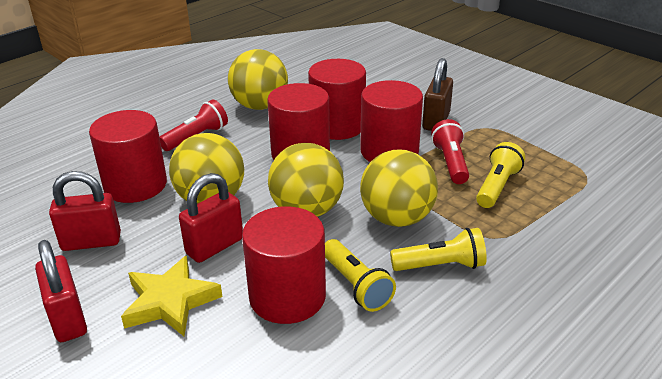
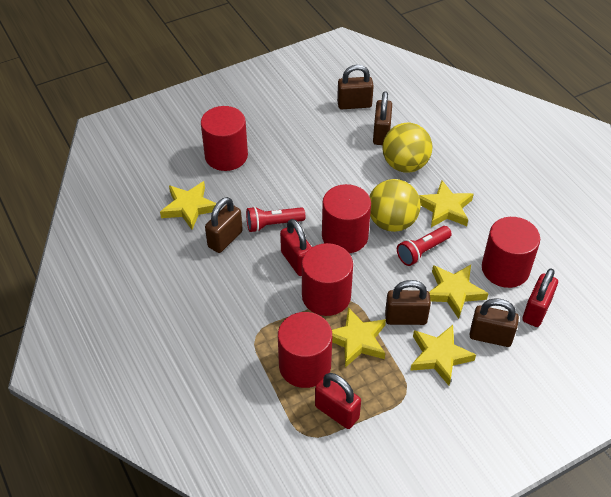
brown padlock: [422,58,453,131] = 1 -> [205,197,243,253] [337,64,374,109] [373,91,392,145] [385,280,431,325] [469,298,519,347] = 5
yellow ball: [169,133,244,204] [228,49,288,110] [268,143,344,217] [360,149,438,227] = 4 -> [369,179,421,232] [382,123,432,173] = 2
yellow flashlight: [325,239,396,312] [390,228,487,271] [476,142,525,208] = 3 -> none = 0
yellow star: [121,256,222,336] = 1 -> [160,181,217,230] [332,307,386,368] [410,325,476,386] [419,180,474,227] [429,265,489,319] = 5

